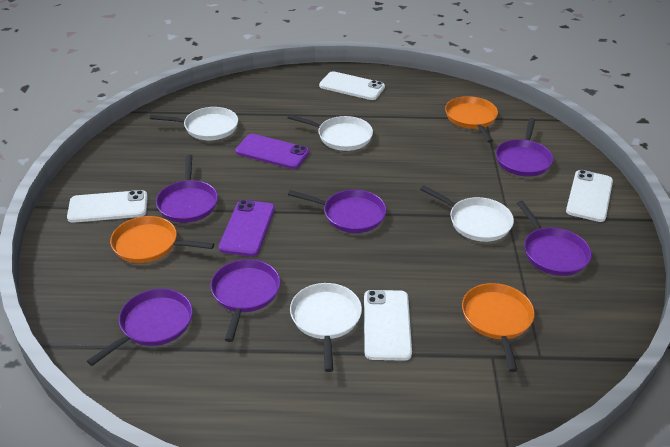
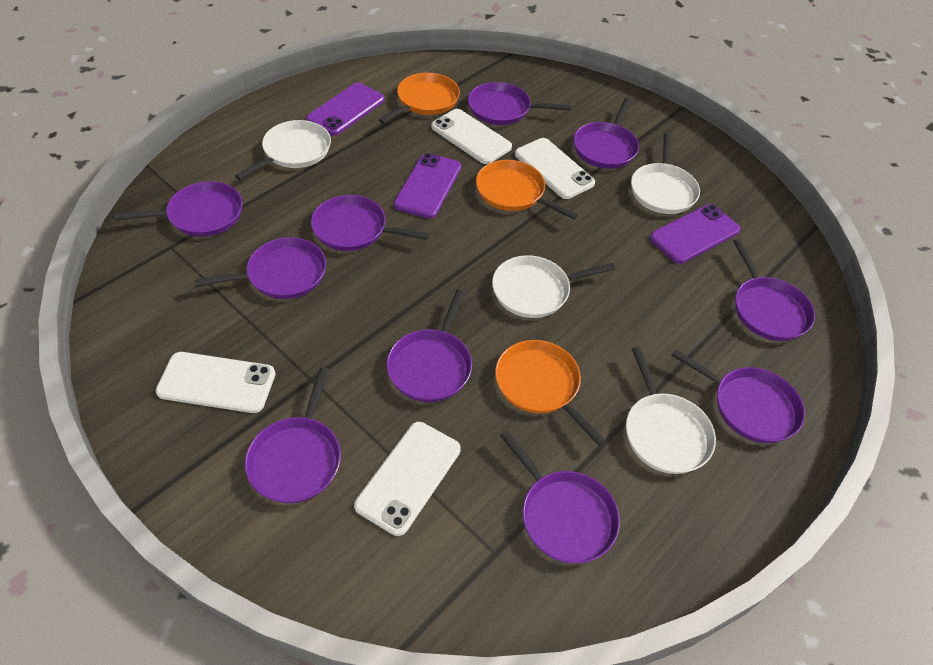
purple pan: [87,289,193,366] [156,155,218,223] [211,259,280,342] [288,190,386,233] [496,118,553,177] [517,201,592,276] = 6 -> [115,181,243,237] [194,237,326,299] [245,368,341,503] [311,195,429,251] [386,290,472,402] [468,82,571,125] [500,430,620,563] [573,98,639,169] [671,349,805,443] [733,239,815,341] = 10
purple phone: [219,200,275,256] [235,134,310,169] = 2 -> [306,83,384,136] [394,153,461,219] [650,204,740,264] = 3

